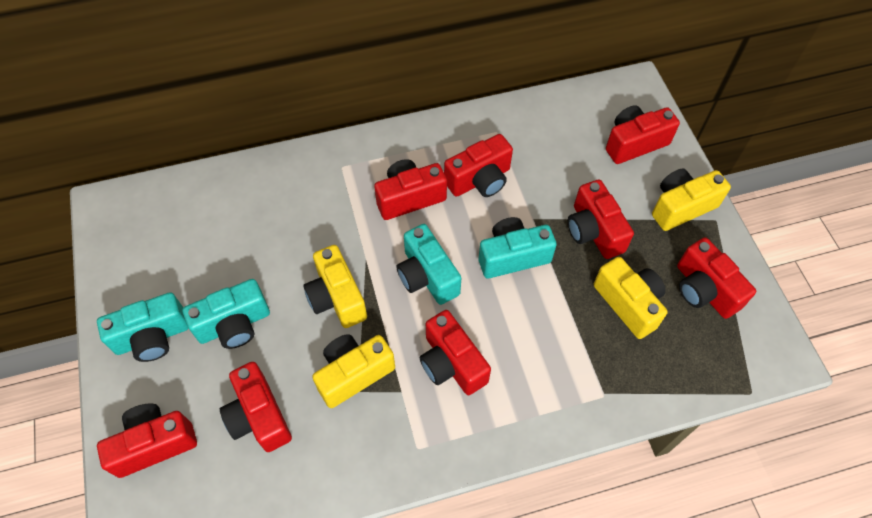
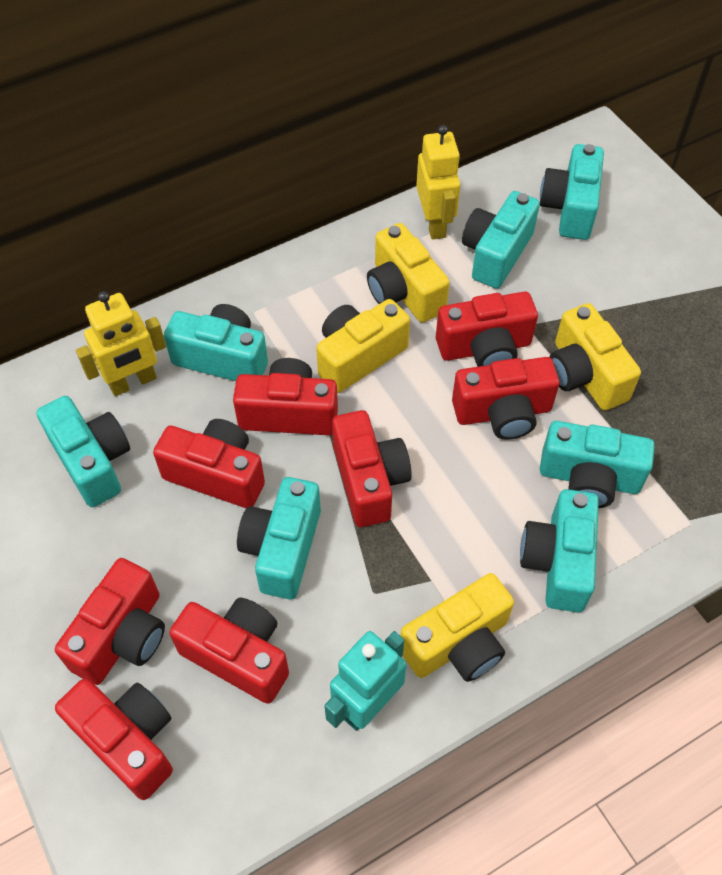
turquoise camera: [97,292,189,362] [182,279,270,349] [396,224,461,305] [479,217,557,279] = 4 -> [36,396,130,507] [164,304,268,381] [237,477,321,599] [462,191,540,289] [520,489,599,612] [540,144,604,240] [540,421,655,508] = 7
turquoise robot: none = 0 -> [325,631,407,731] = 1
yellow robot: none = 0 -> [76,291,166,396] [416,125,460,239] = 2

